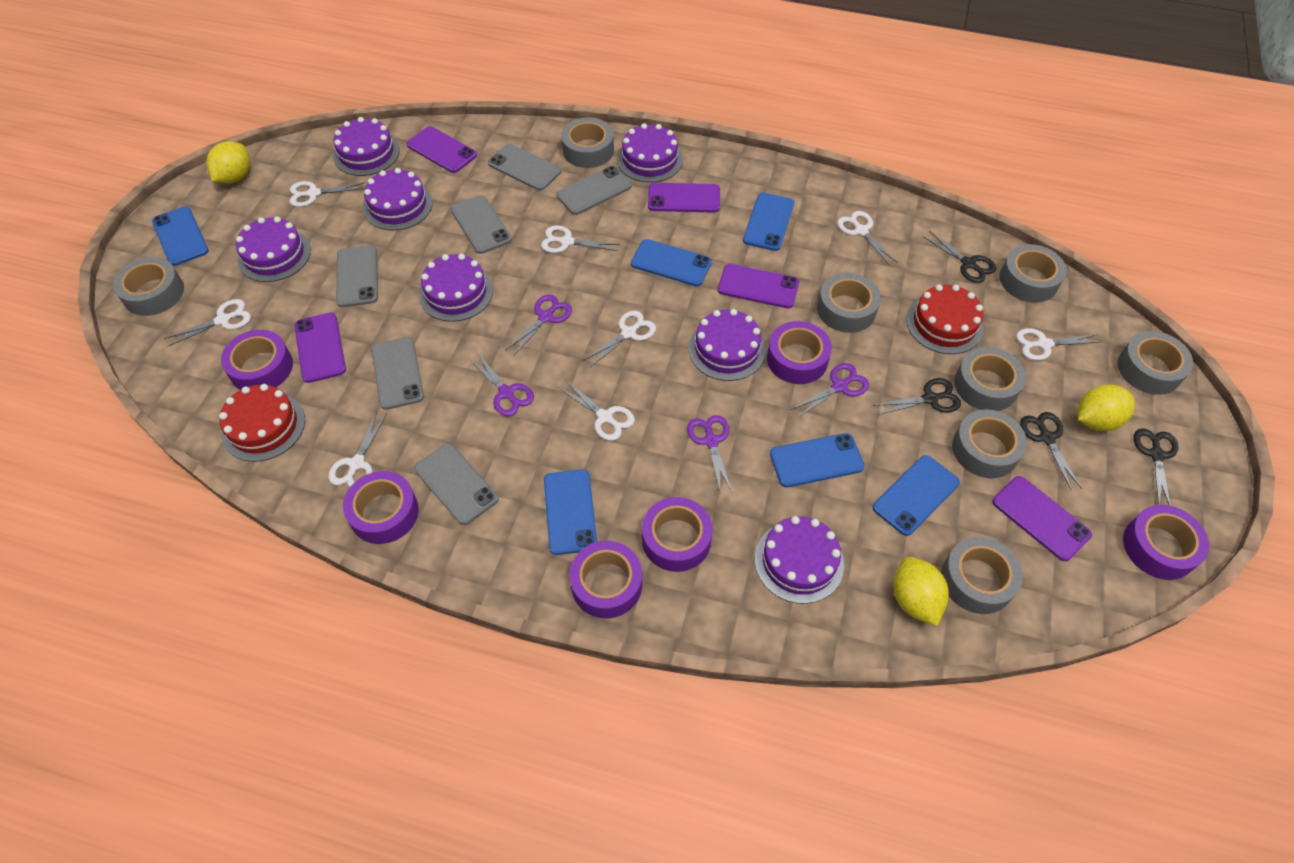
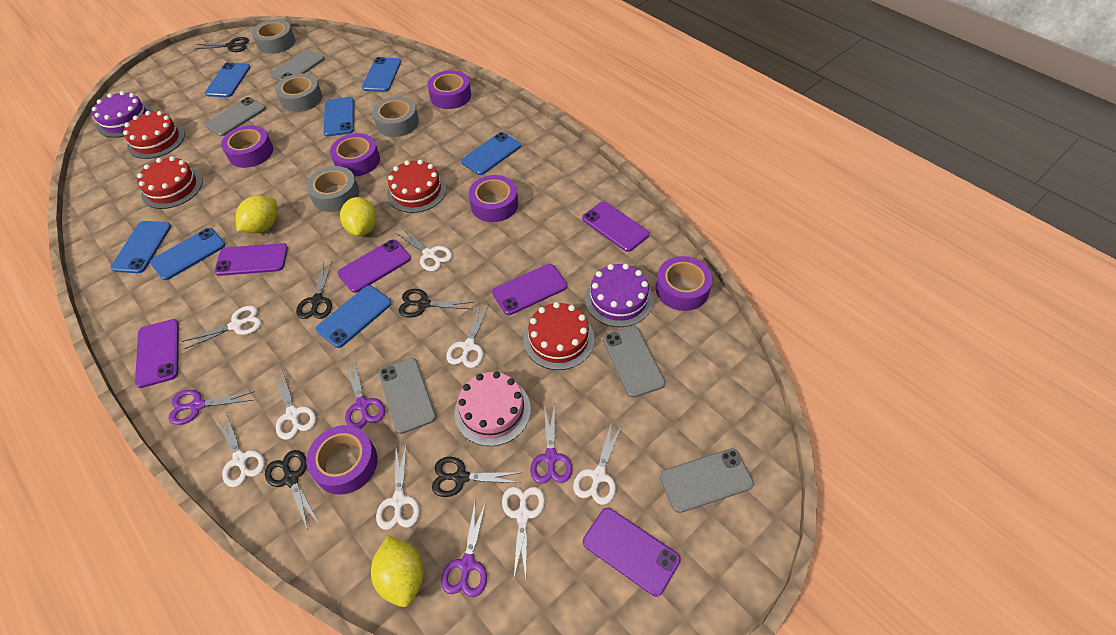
black scissors: [873,378,961,415] [923,231,996,283] [1020,412,1082,491] [1134,428,1178,506] = 4 -> [195,37,249,52] [265,450,319,530] [296,261,332,319] [399,289,474,318] [432,457,522,497] = 5
blue phone: [152,207,209,266] [544,469,597,555] [631,239,712,286] [743,193,794,251] [770,433,864,487] [873,455,960,536] = 6 -> [110,221,171,273] [150,228,225,280] [205,62,250,97] [316,285,392,348] [323,97,354,136] [362,57,401,92] [461,132,521,175] = 7
grey phone: [336,245,378,307] [371,337,424,410] [414,443,499,525] [451,195,512,254] [488,144,561,190] [556,166,632,215] = 6 -> [205,97,266,136] [270,49,324,81] [378,358,436,434] [603,326,665,397] [660,448,754,513] = 5
grey tape: [113,257,184,316] [561,117,614,168] [817,273,881,333] [941,537,1023,614] [952,409,1027,478] [954,347,1026,411] [999,244,1067,302] [1118,331,1193,395] = 8 -> [252,19,295,54] [275,73,322,112] [306,166,359,212] [372,97,419,137] = 4
pink cake: none = 0 -> [455,372,531,446] = 1
purple cake: [236,217,311,282] [333,117,400,176] [363,168,433,231] [419,254,493,322] [617,123,683,183] [689,309,766,381] [755,516,844,604] = 7 -> [92,91,153,138] [585,264,653,327] = 2
purple phone: [294,312,346,383] [407,126,477,173] [648,183,720,213] [718,264,799,308] [992,476,1092,561] = 5 -> [135,319,179,388] [214,243,288,276] [337,239,411,293] [492,264,567,315] [582,201,649,252] [583,508,681,597] = 6
red cake: [219,384,305,462] [906,284,983,354] = 2 -> [123,111,185,159] [137,156,203,209] [387,160,446,213] [523,302,594,370] = 4

